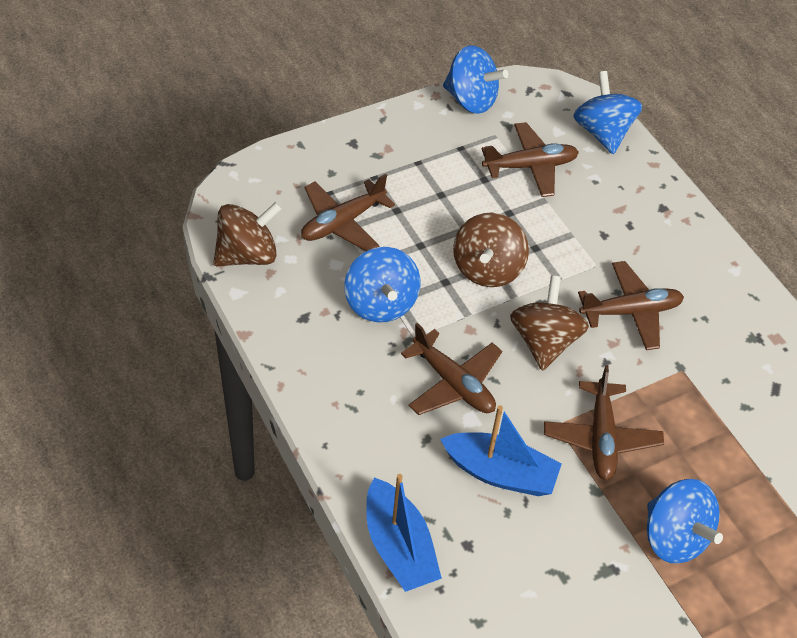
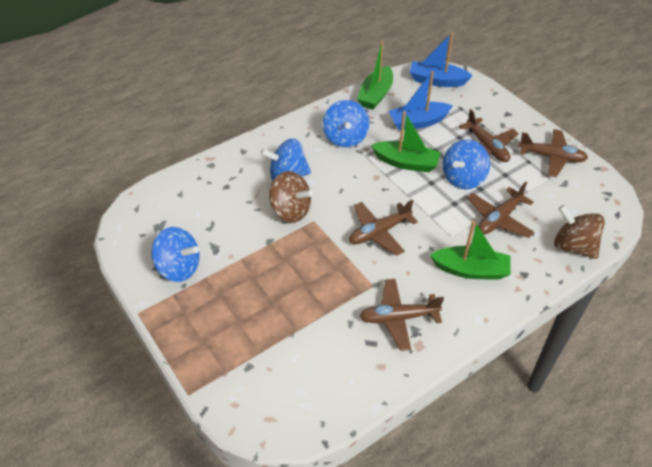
brown spinning top: [213,201,282,266] [453,213,529,287] [510,275,589,371] = 3 -> [270,171,313,223] [554,205,605,259] = 2
green boat: none = 0 -> [357,41,393,110] [371,111,441,172] [430,220,511,280] = 3

